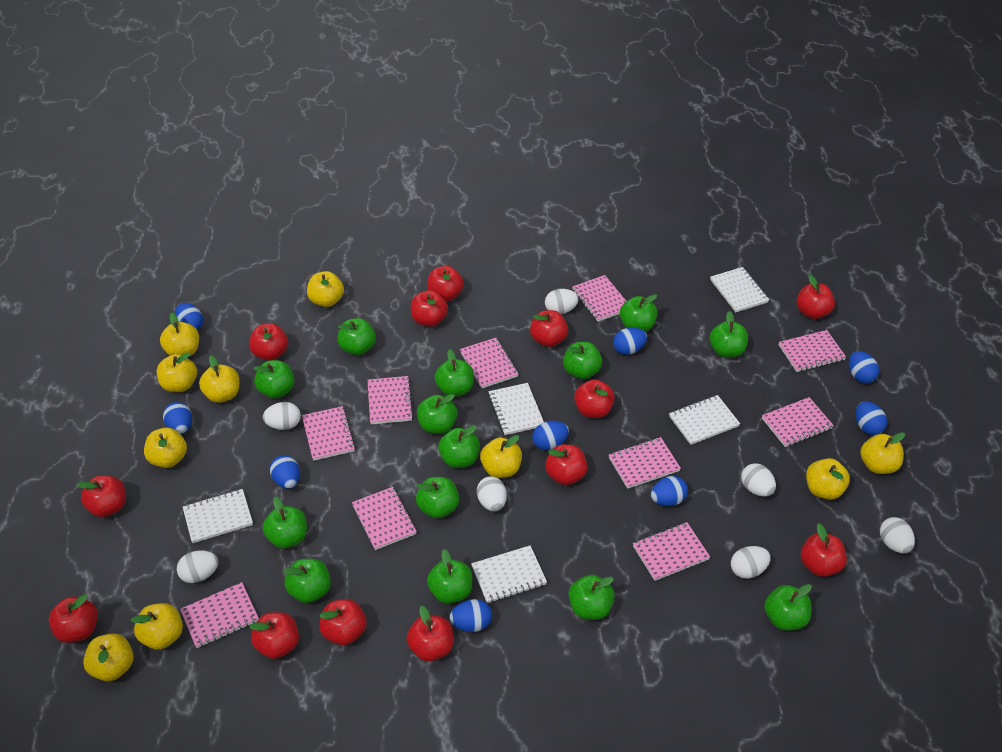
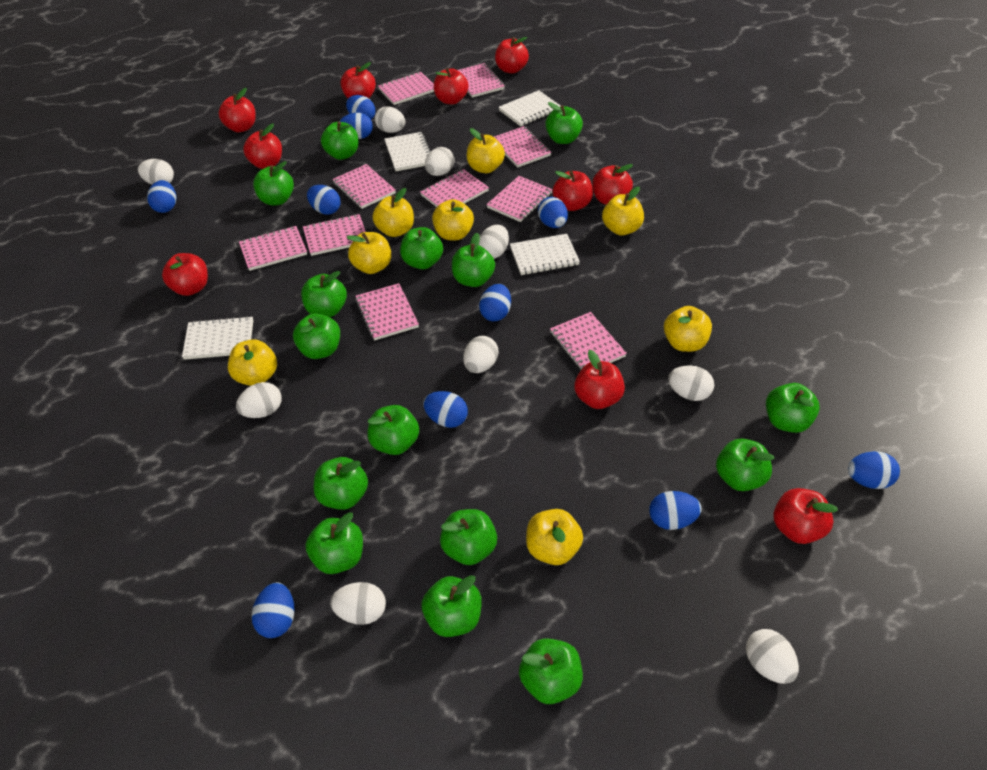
blue egg: [163,402,192,434] [175,303,203,331] [270,455,300,489] [450,599,492,632] [532,421,569,450] [613,327,647,355] [651,476,688,506] [849,351,879,384] [856,401,887,435] = 9 -> [147,180,176,213] [252,583,295,638] [307,185,341,215] [339,113,373,139] [346,95,375,119] [423,391,468,428] [479,284,511,321] [538,197,568,228] [649,491,702,530] [848,451,900,489] = 10
green apple: [253,360,294,399] [263,497,307,549] [283,559,331,603] [337,318,376,355] [416,477,459,518] [417,394,458,434] [427,549,472,604] [434,349,474,397] [438,425,480,468] [563,342,602,379] [568,574,615,620] [620,294,658,332] [709,311,748,358] [764,584,812,631] = 14 -> [253,161,294,206] [293,313,340,359] [301,271,347,317] [305,512,363,574] [314,457,368,510] [321,122,358,160] [368,405,419,455] [400,227,443,269] [422,575,482,637] [440,509,497,565] [452,233,495,287] [519,638,583,704] [545,102,583,144] [716,439,775,491] [766,383,820,433] = 15
red apple: [49,594,98,643] [77,475,126,517] [249,323,288,361] [249,612,299,659] [319,599,366,645] [406,605,454,662] [411,290,448,327] [427,266,464,301] [530,310,568,347] [545,444,588,485] [574,379,615,418] [796,274,835,319] [801,523,847,577] = 13 -> [162,253,208,296] [219,88,256,132] [243,123,282,169] [340,62,376,98] [434,68,469,104] [495,37,529,74] [552,171,593,211] [574,350,625,409] [592,164,633,205] [773,488,838,544] = 10
white egg: [177,551,219,583] [263,402,301,430] [477,476,507,512] [545,289,579,314] [731,546,771,579] [741,463,776,497] [880,517,915,554] = 7 -> [138,159,174,185] [236,382,282,418] [330,582,386,625] [375,106,405,133] [425,147,455,176] [463,336,498,373] [479,225,509,259] [668,365,714,401] [746,629,799,684] = 9
white notebook: [183,489,253,543] [471,545,547,603] [488,383,544,435] [669,395,740,445] [710,267,769,312] = 5 -> [182,316,253,360] [384,132,431,171] [499,90,561,126] [510,234,580,275] = 4
yellow apple: [83,633,134,681] [131,603,183,650] [144,428,187,468] [157,352,197,392] [160,313,199,356] [199,355,239,403] [307,271,344,307] [480,435,522,478] [806,458,850,500] [860,432,905,474] = 10 -> [228,339,277,386] [346,232,391,274] [373,188,414,237] [432,199,474,240] [467,128,505,173] [526,509,583,565] [602,187,644,236] [664,306,712,352] = 8

